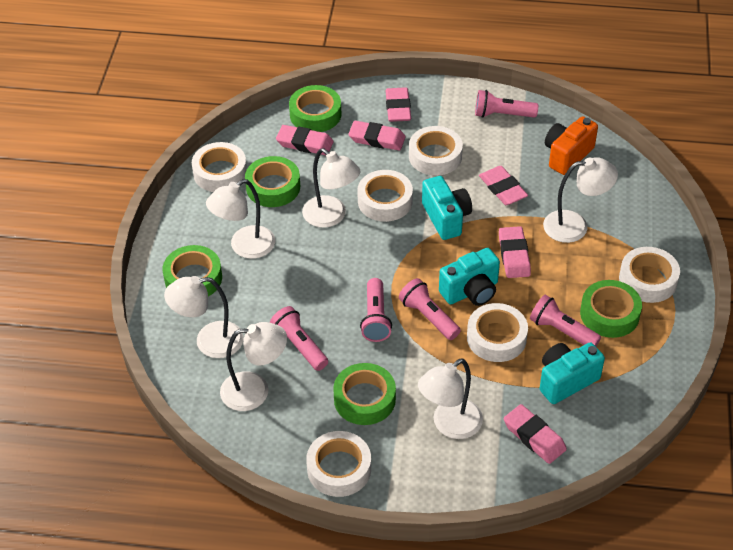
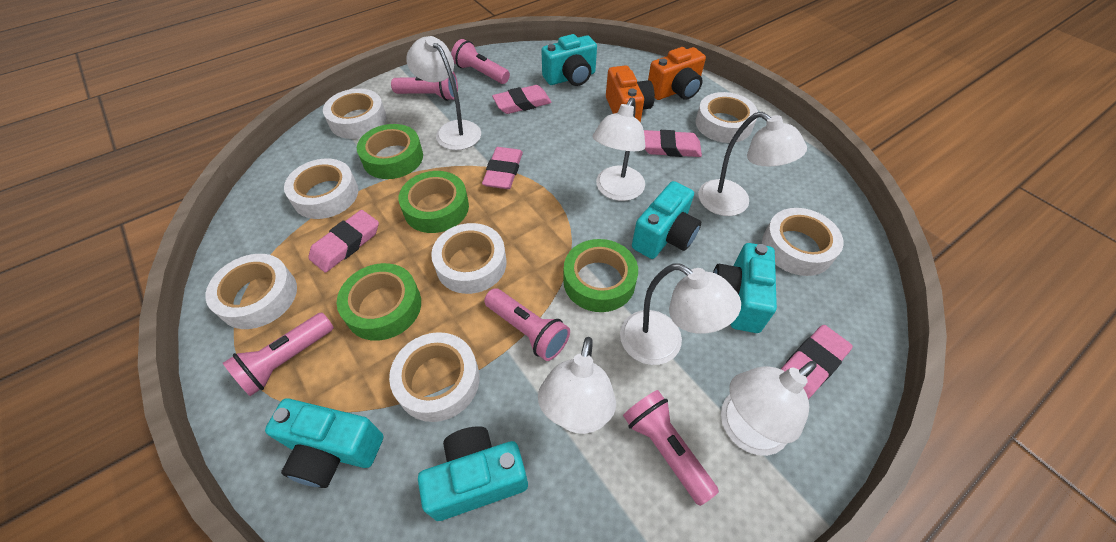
green tape: [163,245,222,296] [245,156,300,207] [289,85,341,132] [333,363,396,425] [580,280,642,338] = 5 -> [337,263,421,341] [357,124,423,179] [399,171,469,233] [563,239,638,312] = 4
orange camera: [545,116,598,175] = 1 -> [606,65,655,123] [648,47,706,100] = 2
pink eraser: [276,125,334,155] [348,121,406,151] [386,87,411,122] [479,166,528,205] [499,226,531,278] [504,404,567,464] = 6 -> [308,210,379,273] [482,147,523,189] [492,85,552,114] [644,130,702,157] [781,325,853,399] = 5
turquoise camera: [422,176,472,240] [439,248,500,306] [539,343,605,404] = 3 -> [265,398,383,488] [418,426,528,521] [541,34,597,86] [632,181,701,259] [713,243,777,333] = 5
white tape: [192,142,247,192] [306,431,371,497] [357,170,413,222] [409,126,463,176] [467,303,528,362] [619,247,680,303] = 6 -> [205,254,297,329] [284,159,358,219] [323,88,387,139] [389,332,480,422] [431,223,507,294] [696,92,758,143] [762,208,843,276] = 7

